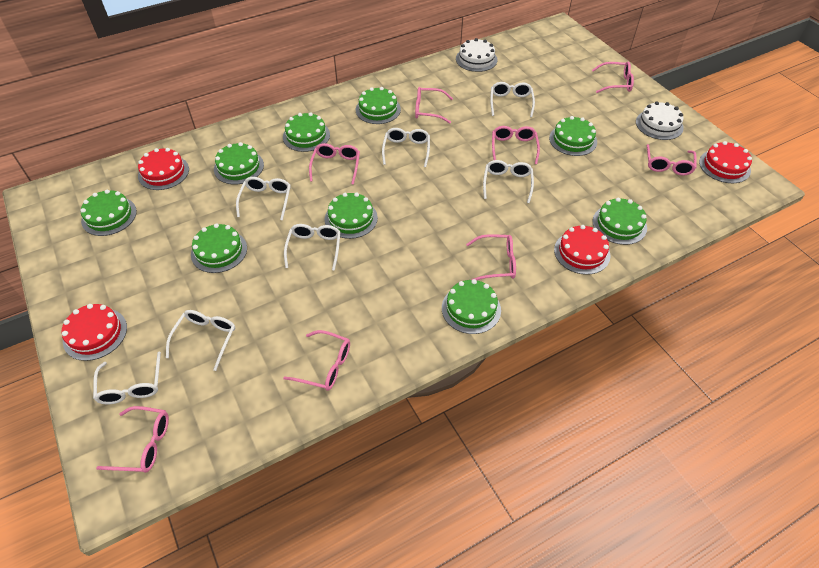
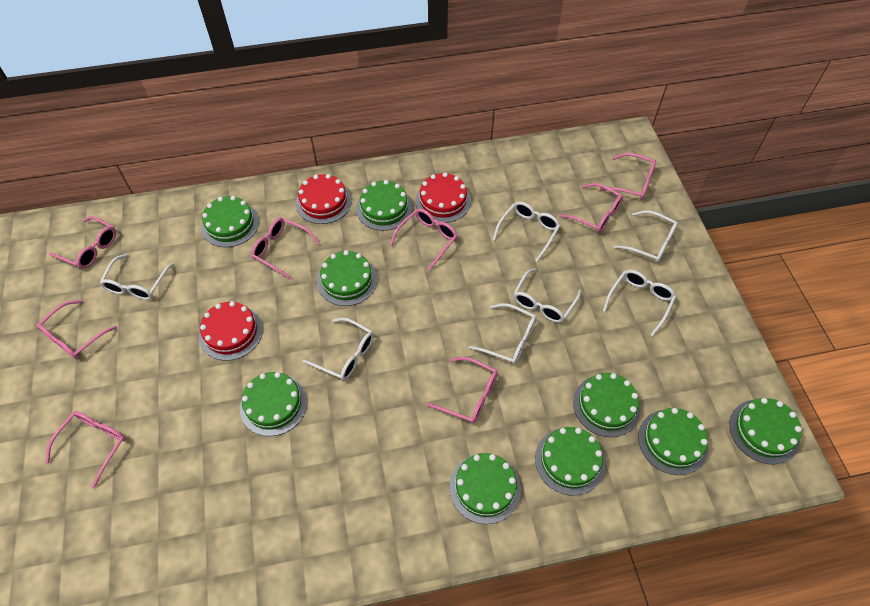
red cake: [61,304,127,361] [138,148,189,190] [554,225,611,275] [699,141,752,183] = 4 -> [199,301,263,361] [296,174,352,224] [415,172,471,223] = 3
white cake: [456,38,497,72] [636,101,684,140] = 2 -> none = 0

